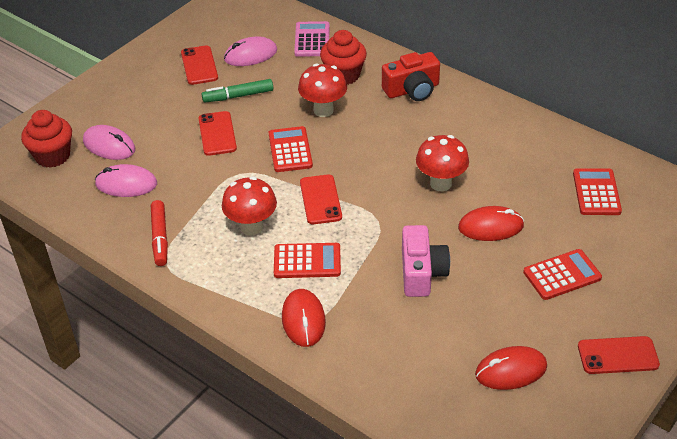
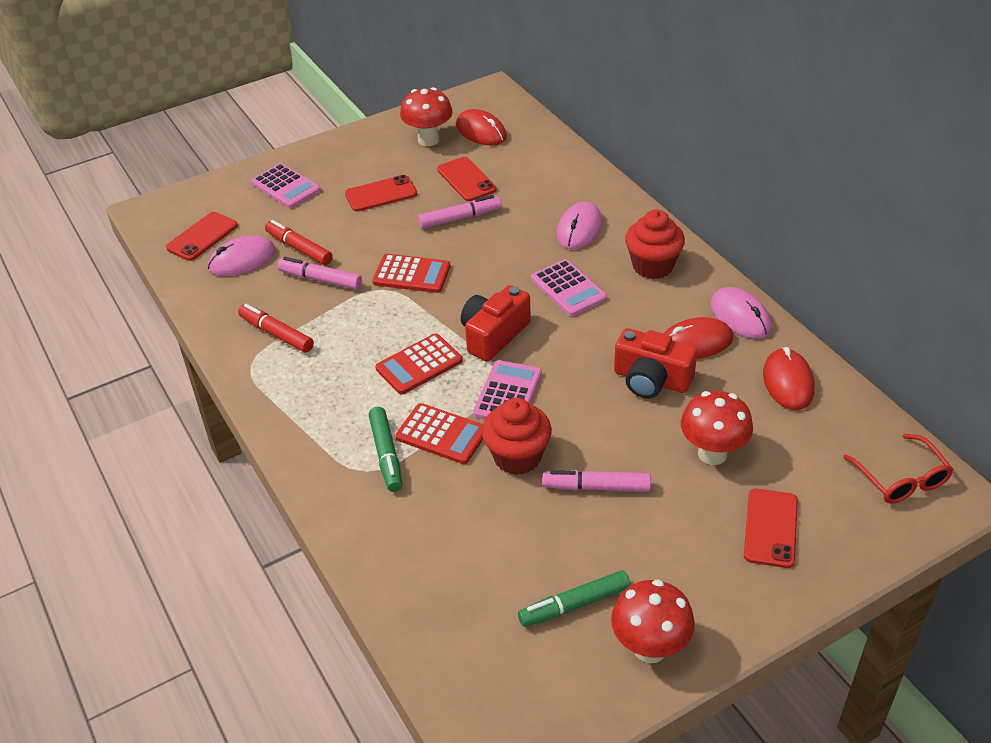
green marker: [201,79,273,102] = 1 -> [369,407,402,492] [518,570,630,627] = 2
pink calculator: [294,21,330,57] = 1 -> [251,163,321,208] [473,360,542,419] [531,259,607,316] = 3
pink camera: [402,225,450,297] = 1 -> none = 0
pink marker: none = 0 -> [277,257,362,290] [418,195,501,229] [542,470,651,492] = 3
red calculator: [269,126,313,172] [274,243,341,278] [523,249,602,300] [573,168,622,215] = 4 -> [373,254,451,293] [375,333,463,395] [396,403,483,464] = 3
red camera: [382,52,440,101] = 1 -> [461,285,531,362] [614,328,697,398] = 2
red glasses: none = 0 -> [843,434,953,504] = 1
red marker: [151,200,168,266] = 1 -> [238,304,314,353] [265,220,333,265] = 2

